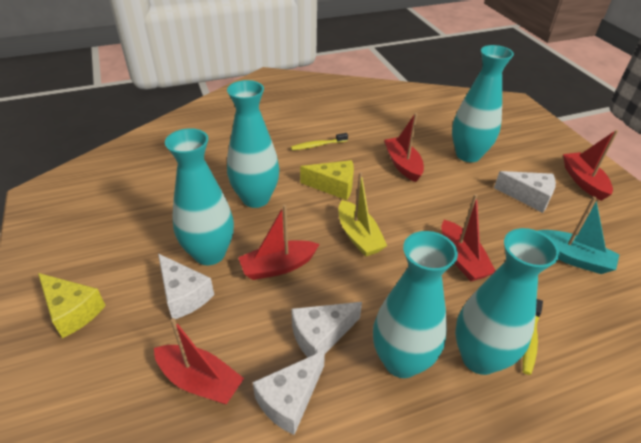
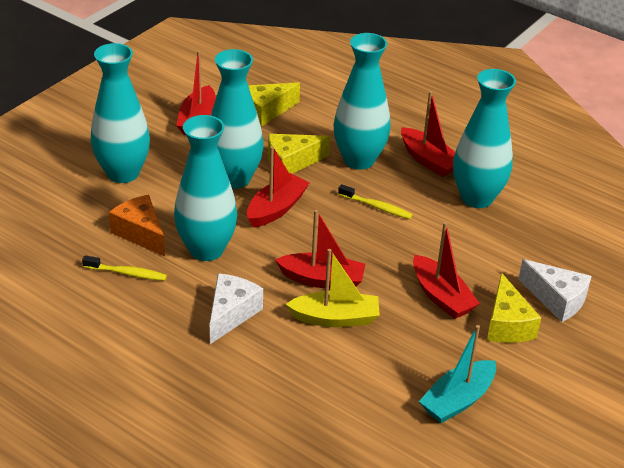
orange cheese: none = 0 -> [109,195,165,256] = 1
white cheese: [158,254,214,319] [253,350,325,435] [291,302,362,358] [494,171,556,213] = 4 -> [210,273,263,344] [518,259,592,322] = 2
yellow cheese: [38,273,106,338] [300,160,354,200] = 2 -> [248,82,300,127] [268,134,330,174] [487,273,541,343] = 3

